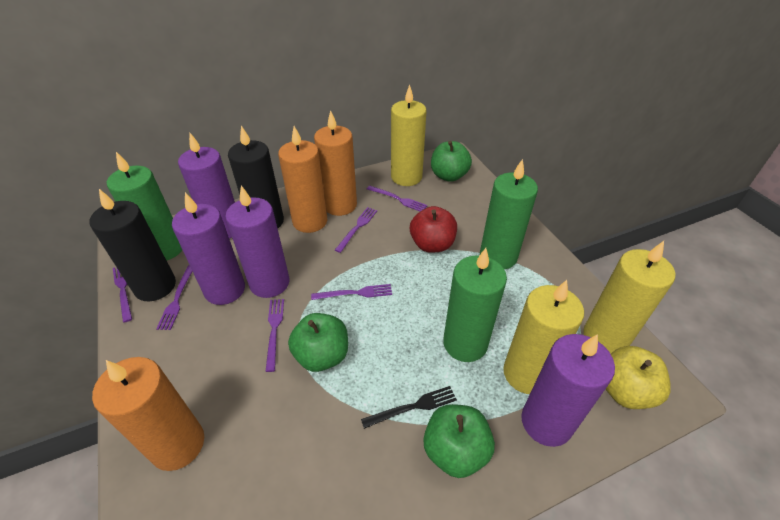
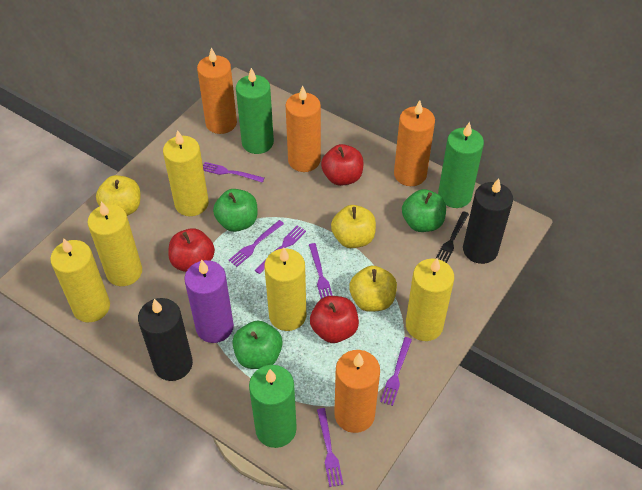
orange candle: [92,357,204,471] [278,126,327,233] [314,110,357,216] = 3 -> [197,48,237,134] [286,86,321,172] [334,350,380,433] [394,100,435,186] = 4
purple candle: [172,192,245,305] [178,133,235,239] [225,186,289,298] [521,334,615,447] = 4 -> [184,260,234,343] = 1
red apple: [410,206,457,253] = 1 -> [168,228,215,272] [310,296,359,343] [321,144,364,186] = 3
yellow apple: [606,346,671,409] = 1 -> [96,175,140,216] [331,205,376,248] [349,266,397,312] = 3
yellow candle: [391,84,426,186] [503,280,584,394] [583,241,675,354] = 3 -> [50,238,110,322] [88,201,142,286] [163,130,209,216] [264,247,306,331] [406,258,454,341] = 5

